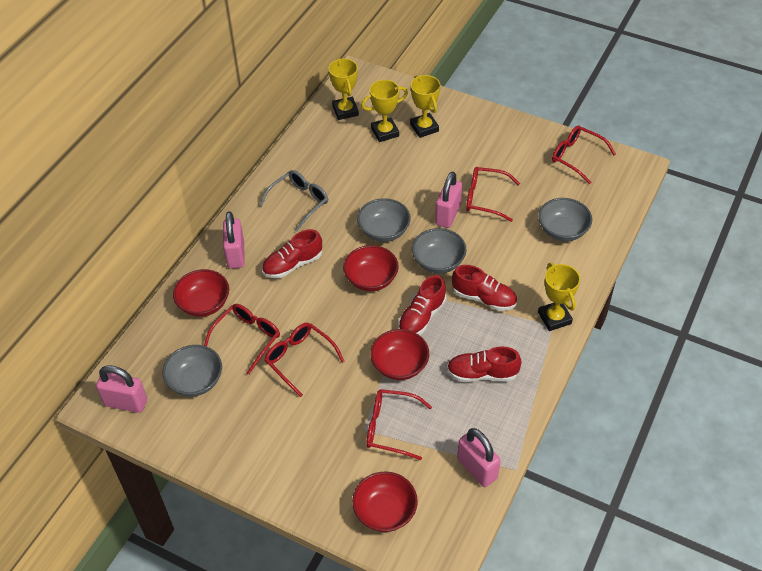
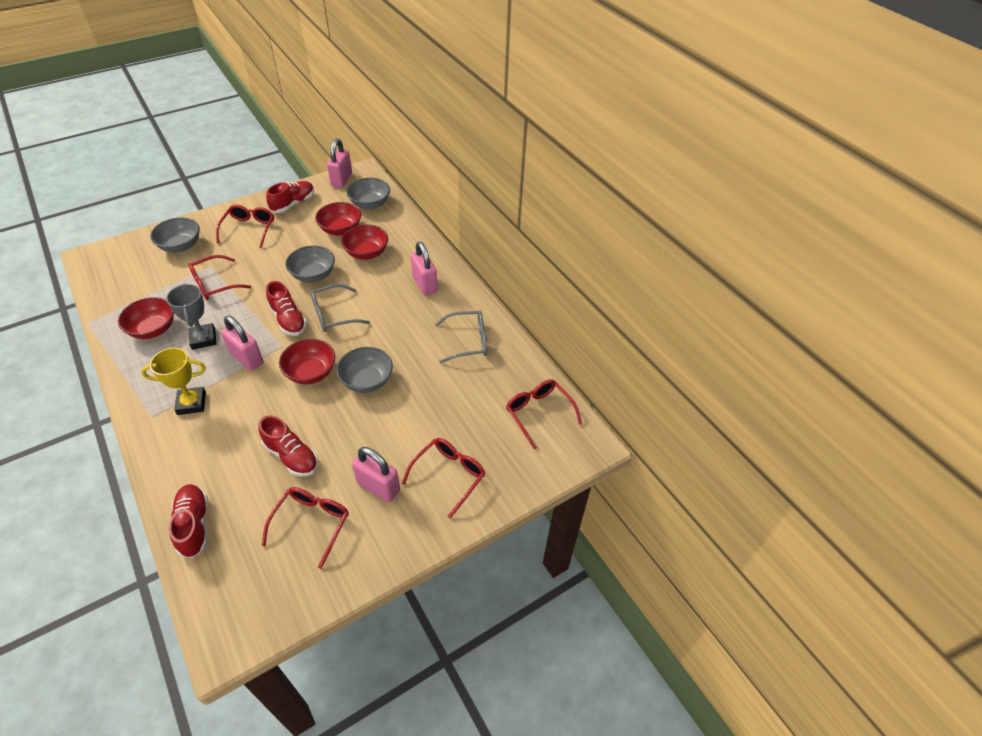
grey glasses: [259,170,328,232] = 1 -> [310,284,370,332] [435,310,487,364] = 2
grey trophy: none = 0 -> [166,283,216,350] = 1
yellow trophy: [329,58,359,120] [361,80,408,142] [410,75,440,138] [538,263,580,331] = 4 -> [141,348,206,415] = 1

